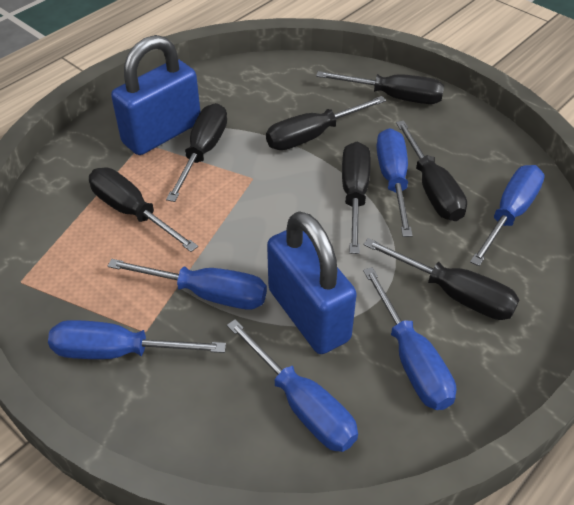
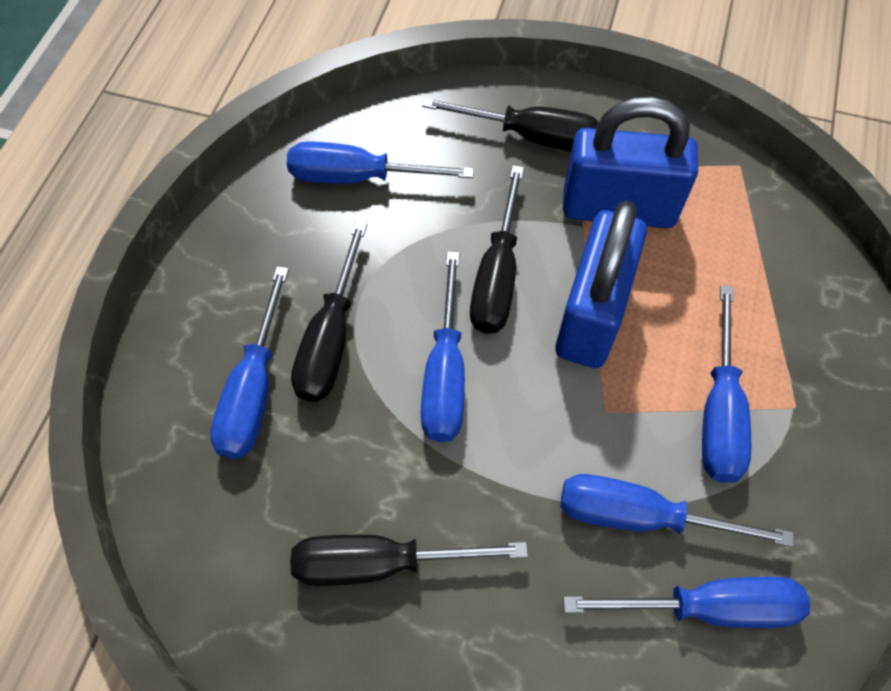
black screwdriver: [89,167,198,252] [166,103,227,202] [266,96,386,150] [316,71,444,104] [342,142,371,254] [363,238,519,320] [396,120,467,221] = 7 -> [290,535,528,586] [291,221,367,402] [422,98,599,151] [470,165,524,334] = 4

